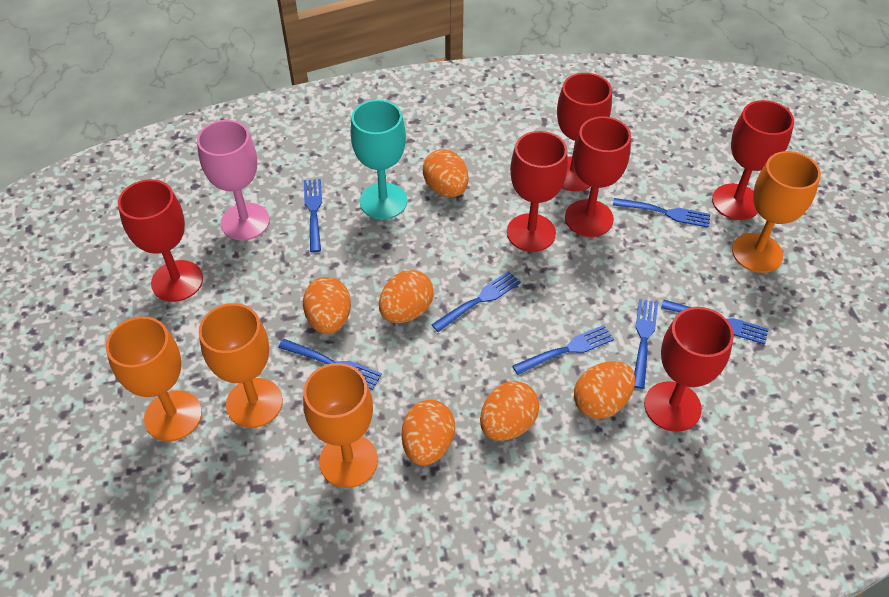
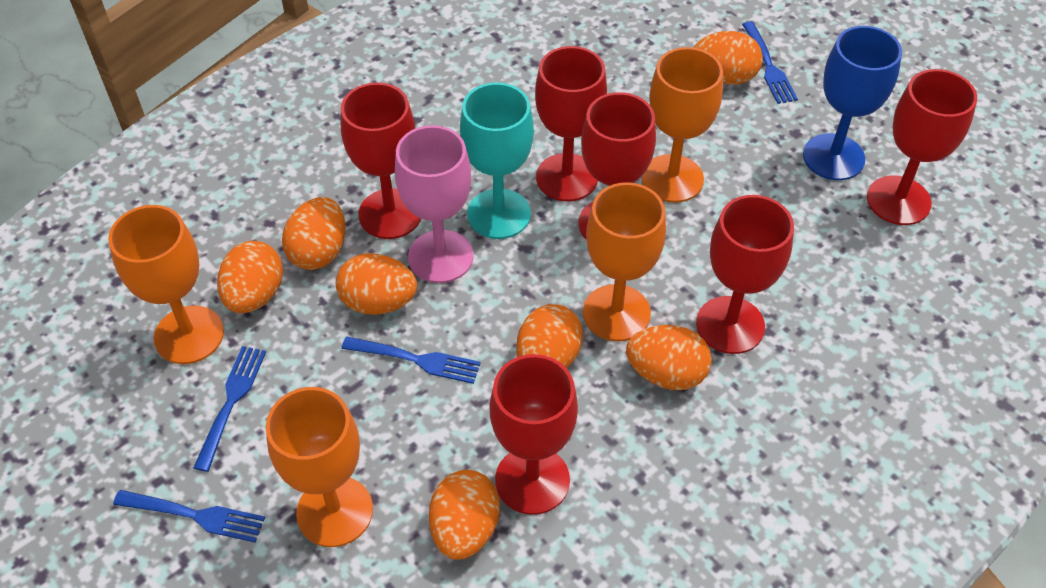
blue fork: [278,339,382,390] [304,179,322,252] [432,271,521,332] [512,325,614,375] [613,198,711,228] [634,299,658,389] [661,300,769,345] = 7 -> [113,490,265,542] [193,346,266,472] [341,336,481,384] [742,22,798,104] = 4
blue goblet: none = 0 -> [803,26,902,180] = 1
orange egg: [303,277,351,334] [379,270,434,323] [402,400,455,466] [423,149,468,197] [480,381,539,441] [574,361,635,419] = 6 -> [217,241,283,313] [282,197,345,270] [336,253,417,315] [429,470,500,560] [516,304,583,368] [626,325,712,390] [694,31,763,85] = 7

